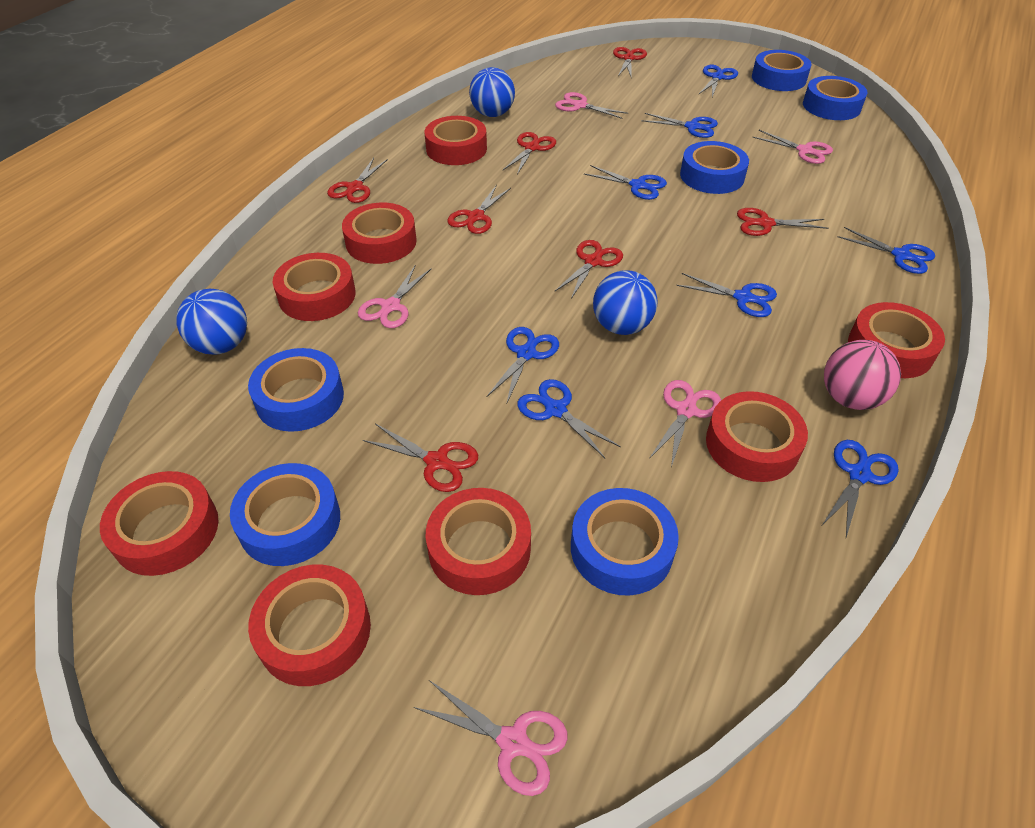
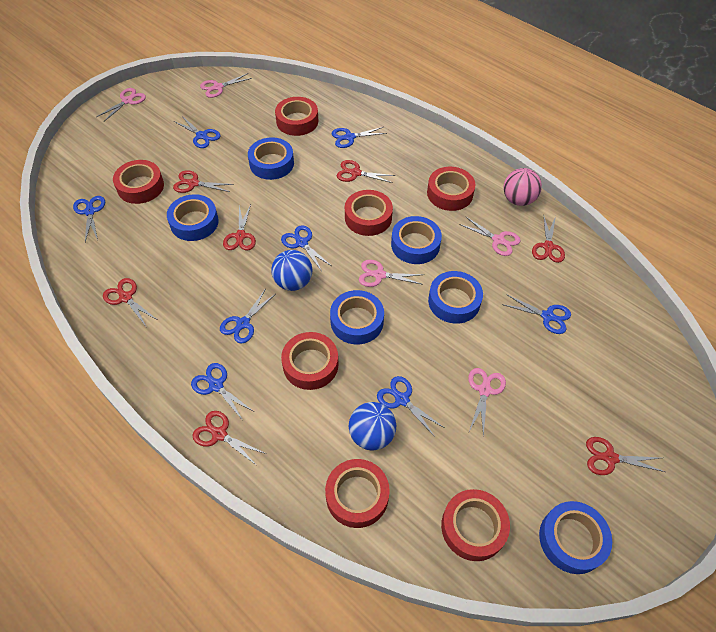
blue ball: [176,289,247,355] [469,67,515,117] [593,270,657,335] = 3 -> [271,250,313,291] [349,402,396,450] = 2
red tape: [100,471,219,576] [248,564,371,686] [273,253,356,321] [342,203,417,264] [425,116,487,165] [426,488,531,595] [706,391,808,482] [848,302,945,378] = 8 -> [113,160,164,204] [275,97,318,136] [281,332,339,390] [325,459,390,528] [345,190,393,236] [427,167,475,211] [441,489,510,561] = 7

